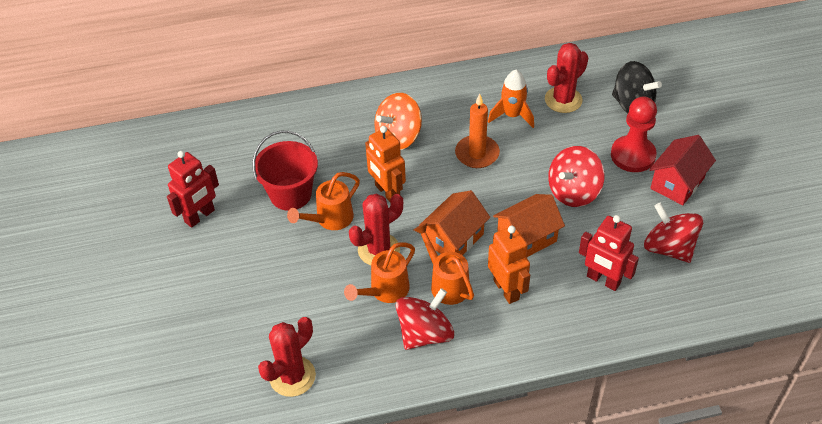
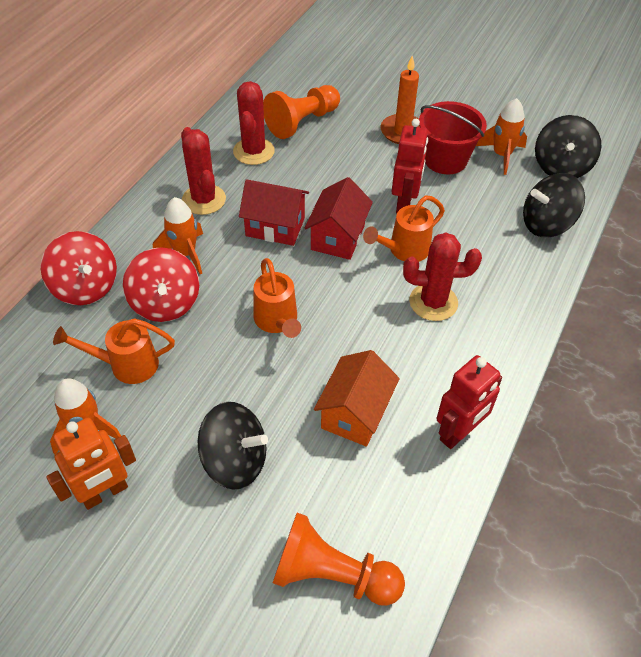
black spinning top: [612,61,662,114] = 1 -> [198,402,268,490] [523,173,585,237] [535,115,601,178] = 3
orange house: [419,190,490,255] [493,194,565,258] = 2 -> [314,350,400,447] = 1
orange pawn: none = 0 -> [263,85,340,139] [273,513,405,606] = 2
orange robot: [365,126,406,202] [488,226,530,304] = 2 -> [46,418,136,510] = 1
orange rocket: [488,70,534,128] = 1 -> [50,378,121,454] [153,197,203,274] [476,98,527,175] = 3
orange spinning top: [374,93,422,150] = 1 -> none = 0
red house: [649,135,716,205] = 1 -> [239,179,309,246] [305,177,373,260] = 2
red pawn: [611,96,657,172] = 1 -> none = 0
red spinning top: [396,288,454,350] [548,146,605,207] [644,203,703,263] = 3 -> [41,231,117,305] [123,247,199,322] = 2

